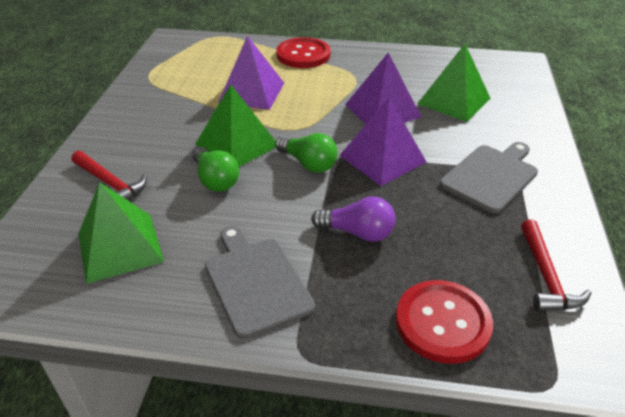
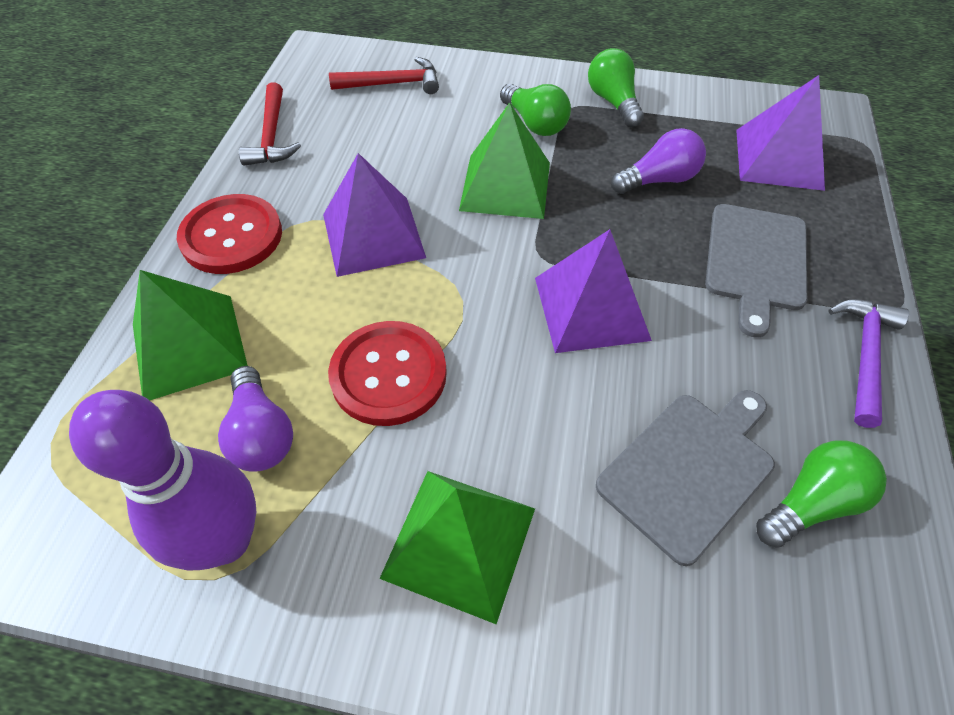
green light bulb: [192,147,239,192] [275,133,338,173] = 2 -> [500,84,571,136] [588,48,644,127] [756,440,887,548] = 3
purple bowling pin: none = 0 -> [69,390,256,571] = 1
purple hammer: none = 0 -> [828,299,909,428] = 1
purple light bulb: [311,196,395,242] = 1 -> [218,366,293,472] [611,128,706,194] = 2

